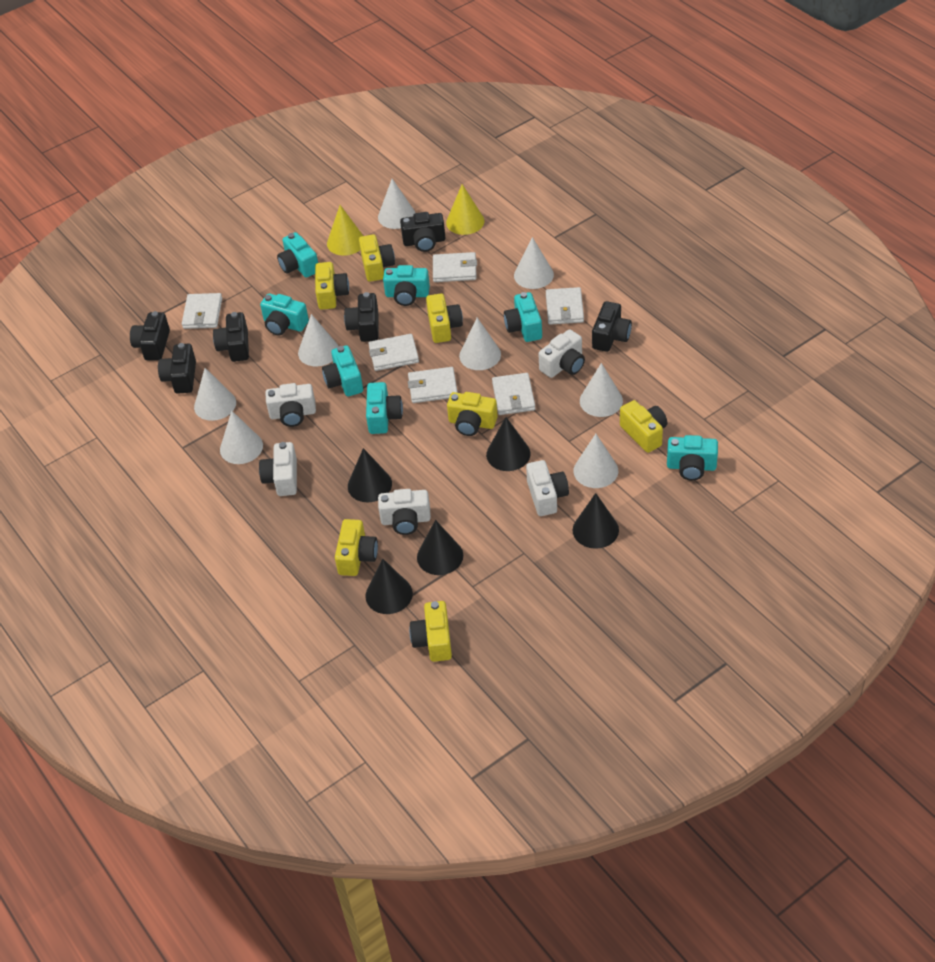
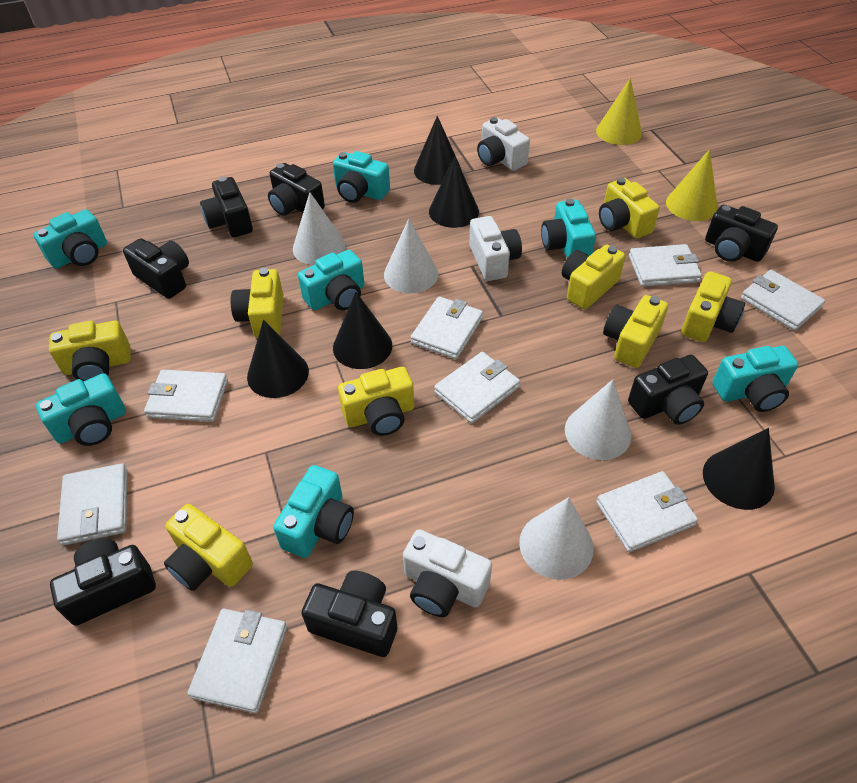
black camera: [130,311,170,361] [158,343,196,394] [213,312,249,362] [344,292,378,342] [400,212,445,252] [592,301,632,352] = 6 -> [50,539,156,626] [123,238,189,299] [200,177,253,237] [268,163,325,216] [301,571,397,657] [628,355,708,425] [705,204,778,262] = 7
white camera: [259,442,297,496] [265,383,316,427] [378,489,431,535] [526,460,569,516] [539,329,585,378] = 5 -> [403,529,492,617] [469,216,522,281] [477,117,530,171] = 3
white cone: [194,368,236,421] [220,411,263,464] [298,314,339,366] [378,179,415,229] [459,318,501,370] [514,237,554,289] [573,434,618,488] [580,363,623,417] = 8 -> [293,192,345,265] [384,219,438,293] [519,497,593,580] [565,379,631,460] = 4
white wallet: [182,293,222,329] [368,334,419,371] [408,367,458,403] [433,252,477,282] [492,373,535,415] [546,287,584,325] = 6 -> [57,463,128,545] [144,370,228,422] [188,609,287,713] [411,296,483,359] [434,352,520,423] [596,471,698,552] [629,244,702,287] [741,270,825,331] = 8
yellow camera: [315,262,349,310] [335,519,378,576] [359,235,395,282] [409,601,452,662] [426,294,463,343] [447,392,498,436] [620,400,667,453] = 7 -> [49,321,131,381] [164,504,253,591] [231,268,283,338] [338,367,414,436] [562,245,625,309] [599,178,660,239] [603,295,668,368] [681,271,745,342] = 8

